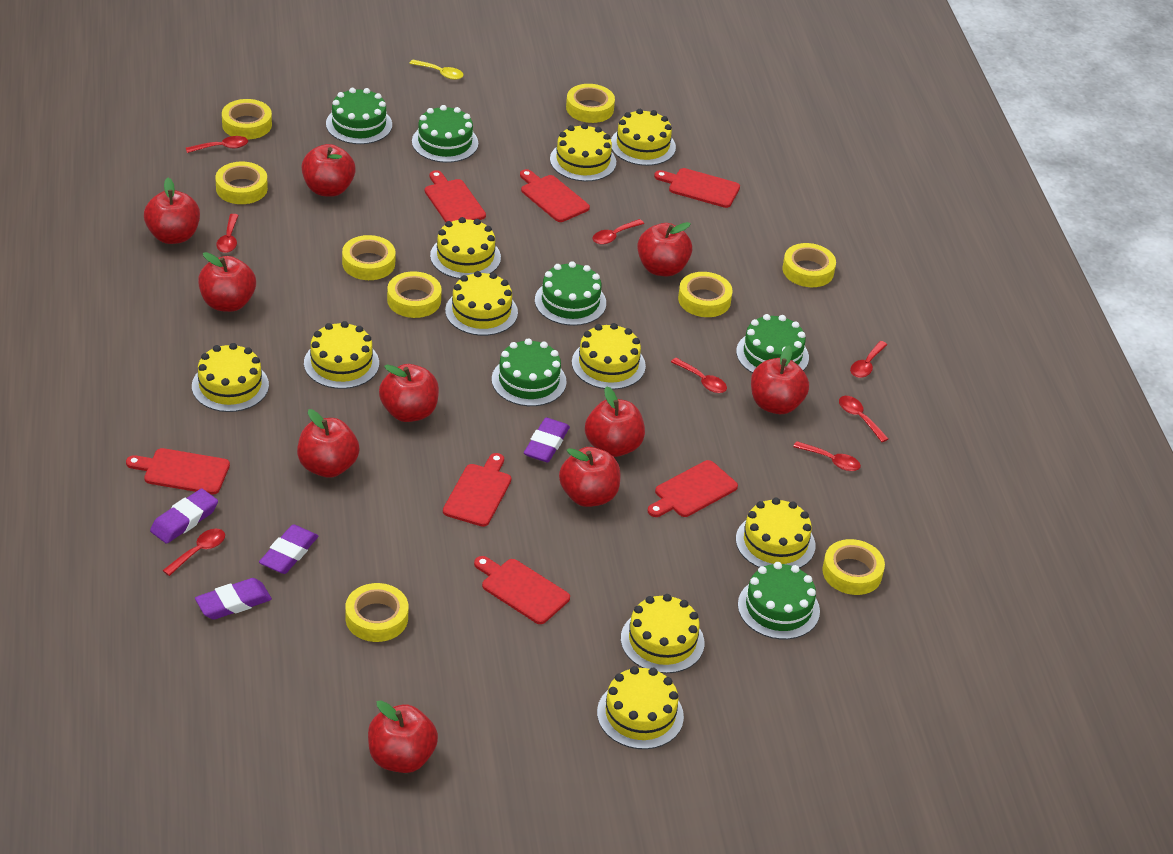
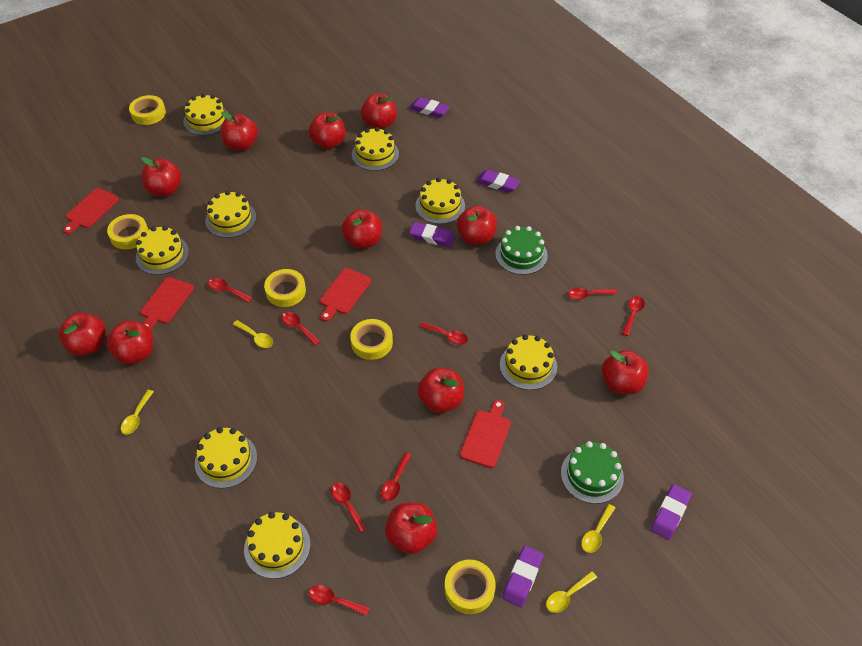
green cake: [326,88,392,144] [412,105,478,163] [492,338,567,406] [535,261,606,326] [736,314,809,373] [738,562,820,639] = 6 -> [495,226,548,275] [561,441,624,504] = 2
purple eraser: [150,489,218,544] [195,578,272,620] [259,524,318,574] [524,418,570,462] = 4 -> [409,222,455,247] [410,97,450,118] [476,169,520,193] [502,546,544,607] [651,484,692,540] = 5
red apple: [144,178,200,244] [198,252,256,312] [297,409,359,478] [301,144,356,197] [368,700,438,773] [379,364,439,422] [559,447,621,507] [585,386,645,457] [637,222,692,276] [751,346,809,414] = 10 -> [59,312,106,356] [107,321,153,364] [141,157,182,196] [220,112,258,151] [309,112,346,149] [342,209,382,249] [361,94,397,129] [385,502,437,554] [417,367,464,413] [457,206,497,245] [602,350,649,395] = 11
red cutting board: [126,448,230,495] [425,170,486,222] [443,453,511,527] [474,556,570,624] [520,169,590,222] [648,460,738,517] [654,168,740,208] = 7 -> [63,188,119,234] [140,277,194,330] [320,268,371,322] [460,400,511,468] = 4
yellow cake: [192,343,269,412] [304,321,379,389] [430,217,501,279] [445,271,518,336] [550,123,616,181] [572,323,646,390] [597,666,684,749] [611,109,676,166] [621,594,704,674] [736,498,815,568] = 10 -> [136,226,189,275] [183,94,229,135] [195,427,257,488] [205,191,256,238] [244,512,310,579] [352,127,399,171] [415,178,465,224] [500,334,557,390] = 8
yellow spoon: [409,60,464,80] = 1 -> [121,390,154,435] [233,320,273,348] [546,571,597,613] [581,504,615,553] = 4
yellow tape: [215,162,268,204] [222,99,272,139] [342,235,396,280] [345,583,408,642] [387,271,442,318] [566,84,615,123] [678,272,732,317] [783,243,836,287] [822,539,885,595] = 9 -> [107,214,148,249] [129,95,166,125] [264,269,306,307] [350,319,393,360] [444,560,496,614] = 5

